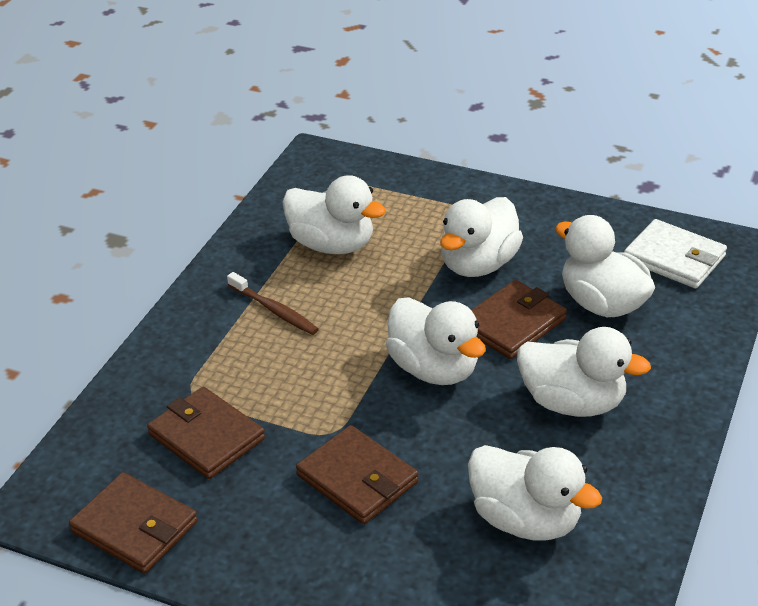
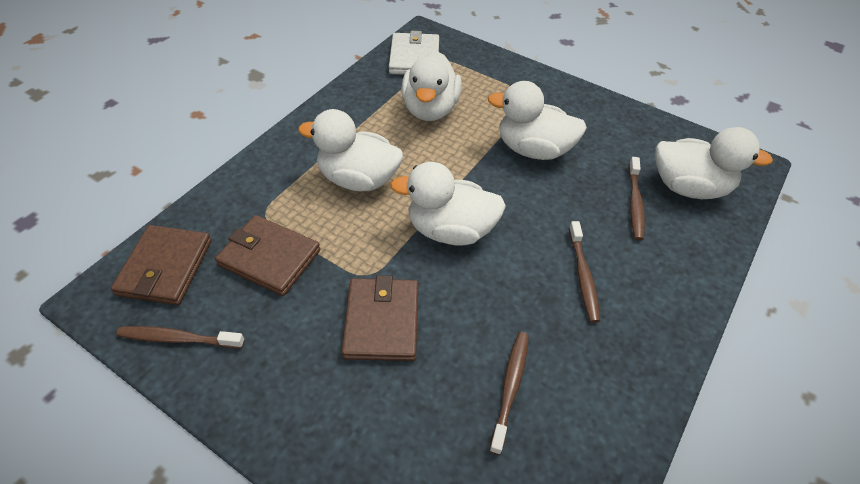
brown toothbrush: [227,272,319,335] = 1 -> [116,326,245,348] [489,332,529,455] [569,221,600,323] [628,157,645,241] = 4
brown wallet: [69,472,198,574] [147,387,265,479] [296,425,419,524] [471,280,567,359] = 4 -> [111,225,212,305] [215,215,320,296] [342,275,418,361] = 3
white duck: [283,175,386,254] [386,298,486,385] [440,197,523,277] [468,445,602,540] [517,327,651,417] [555,215,655,317] = 6 -> [298,109,403,191] [390,162,506,246] [401,51,462,121] [488,81,587,160] [655,127,773,199] = 5

